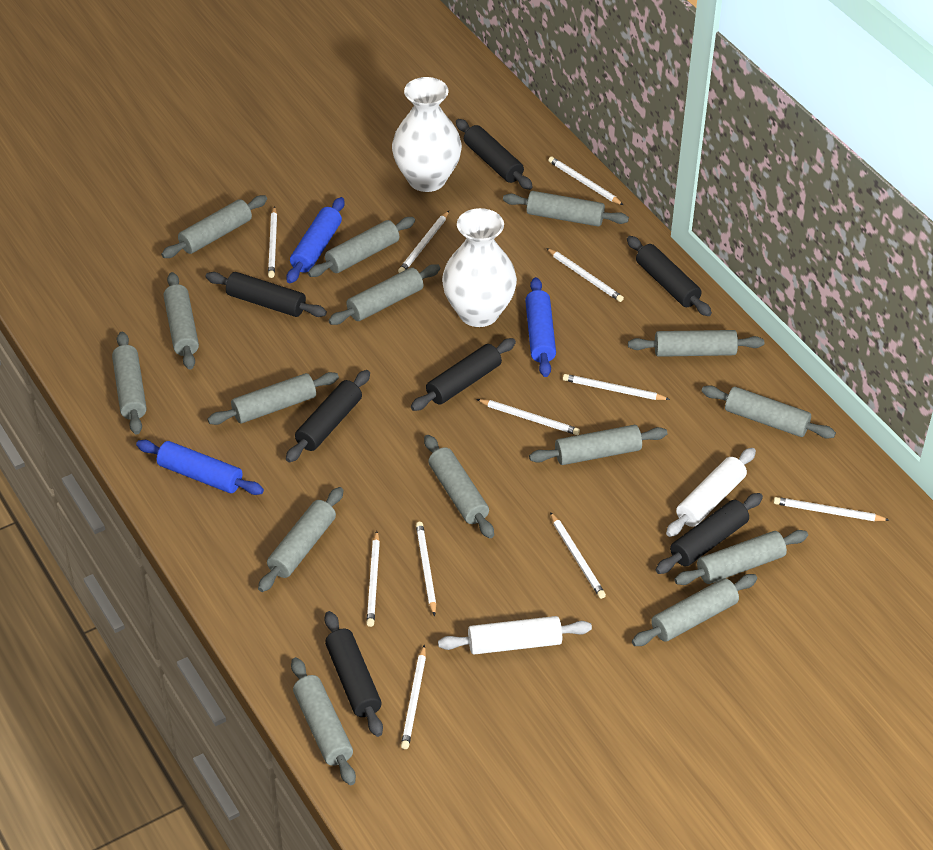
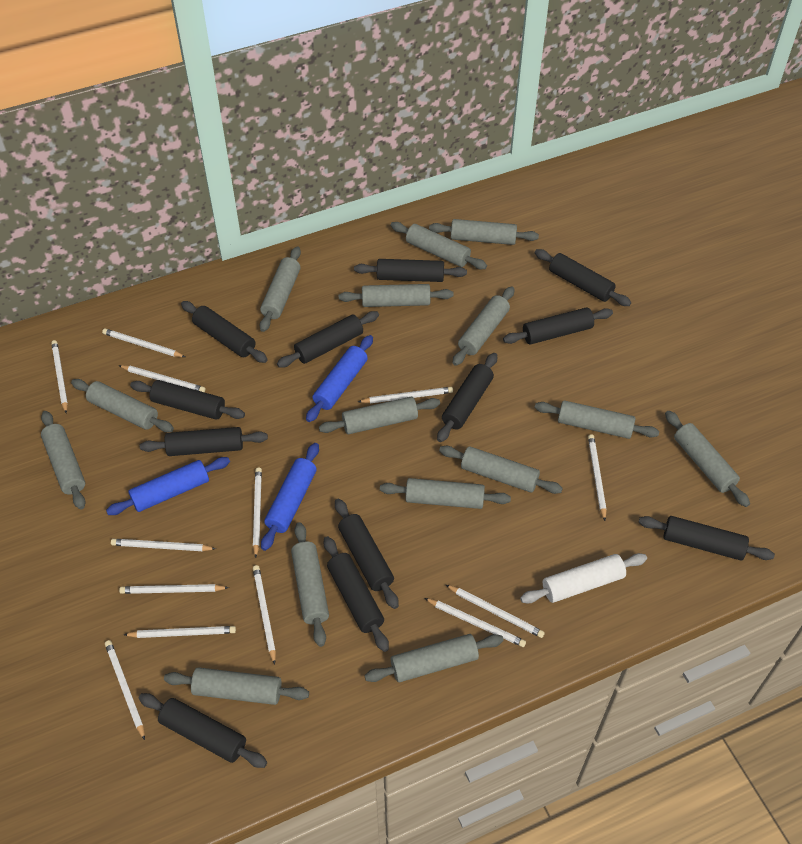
black rolling pin: [206,272,327,317] [286,370,370,462] [324,611,383,737] [411,338,516,411] [456,119,533,190] [627,236,712,316] [656,493,763,574] = 7 -> [130,380,245,420] [139,693,267,768] [140,427,268,456] [181,301,268,363] [277,311,379,367] [324,536,389,652] [335,499,399,609] [354,259,467,282] [437,353,497,442] [503,307,613,345] [535,249,631,306] [639,516,775,561] = 12
white pencil: [268,206,277,278] [366,531,380,627] [398,211,449,273] [401,645,426,749] [416,522,436,616] [476,399,580,435] [546,248,624,302] [548,156,623,205] [550,512,606,599] [563,374,670,400] [774,497,889,521] = 11 -> [51,340,68,413] [102,328,185,357] [105,640,145,740] [111,539,216,551] [118,365,205,392] [119,584,229,594] [124,626,236,638] [253,468,262,558] [253,565,276,665] [358,387,453,403] [424,598,526,647] [446,585,545,638] [588,434,606,521] = 13
white rolling pin: [438,616,592,654] [666,448,756,537] = 2 -> [520,553,647,604] = 1
white vase: [392,77,462,192] [442,208,517,327] = 2 -> none = 0

